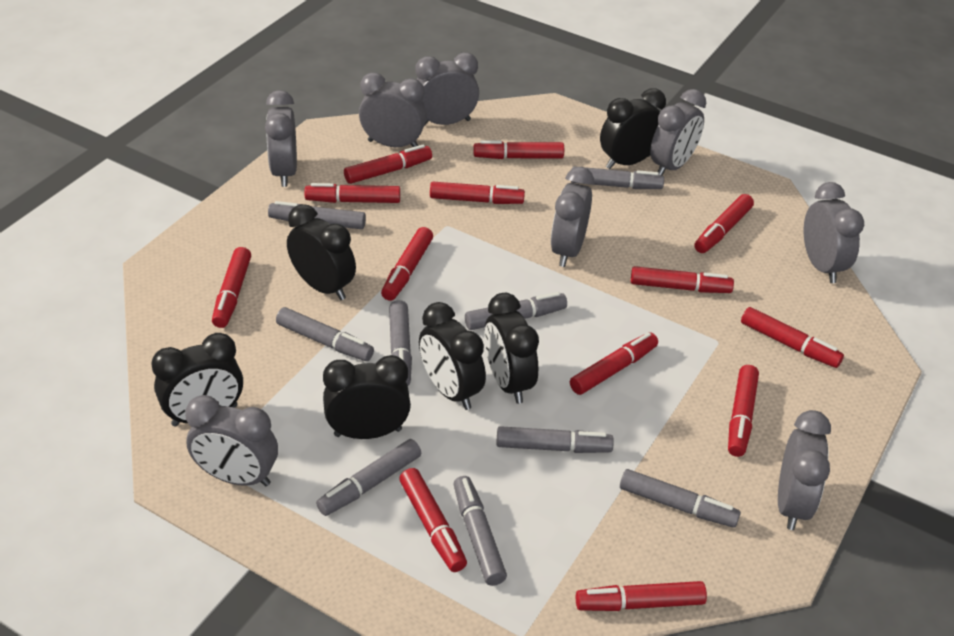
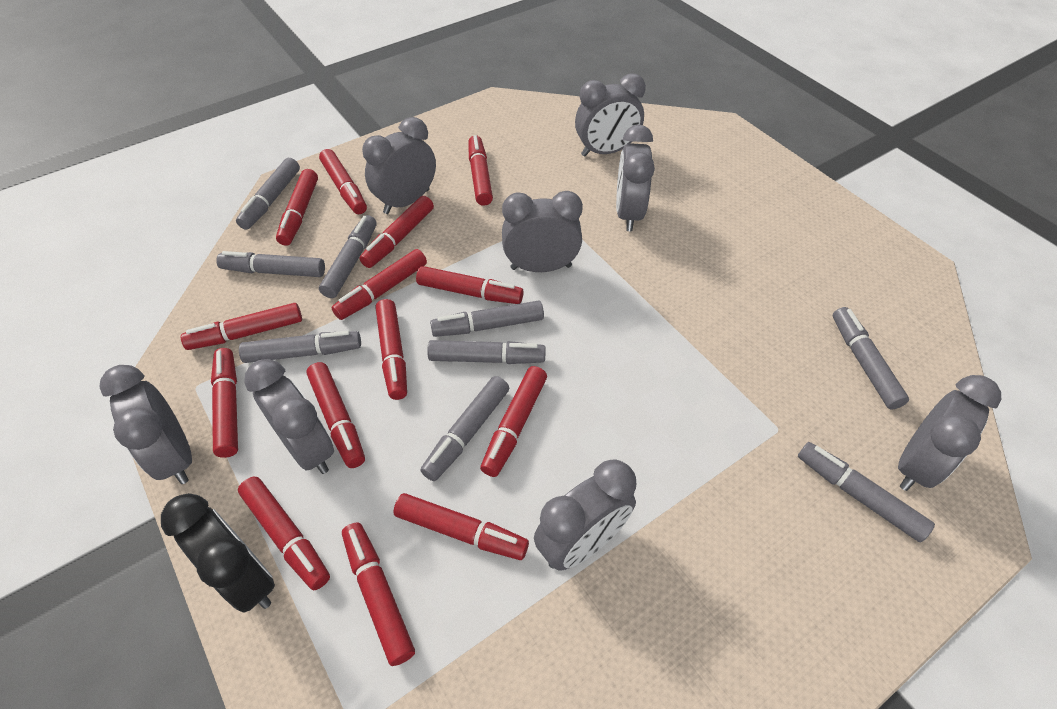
black clock: [151,333,243,426] [287,204,356,300] [323,355,411,439] [419,302,486,410] [485,293,539,404] [600,88,666,169] = 6 -> [161,493,275,613] = 1
red marker: [212,247,251,328] [304,183,400,203] [344,144,432,184] [381,227,433,301] [399,468,467,572] [430,182,525,204] [473,140,564,159] [570,332,658,395] [576,581,707,611] [631,266,734,293] [694,194,754,253] [728,365,759,457] [741,307,844,368] = 13 -> [181,303,302,350] [211,348,238,458] [238,477,330,590] [276,169,318,246] [307,362,365,468] [319,149,367,214] [332,249,427,320] [342,522,415,666] [360,196,434,268] [376,299,407,400] [394,493,529,560] [416,266,523,304] [468,135,493,206] [480,366,547,477] = 14

